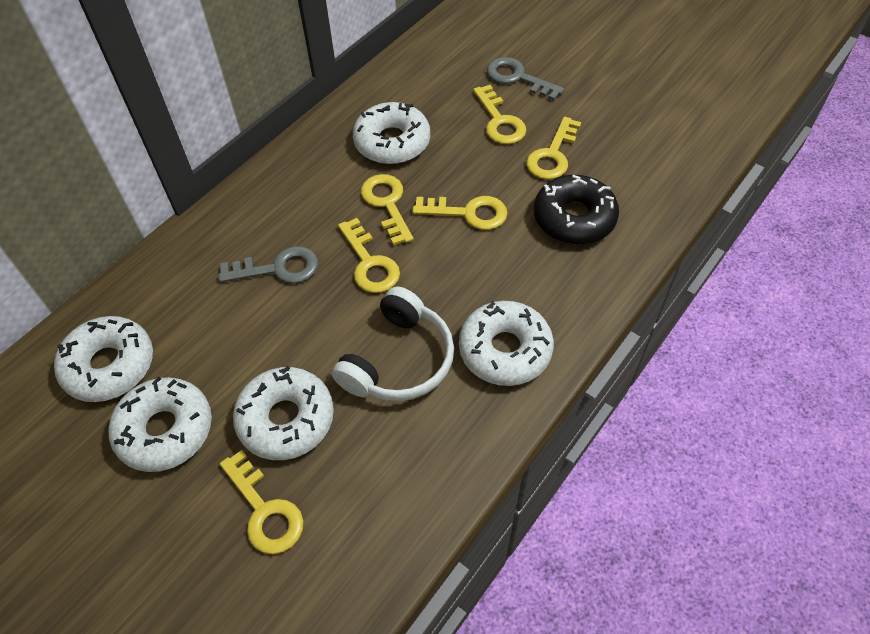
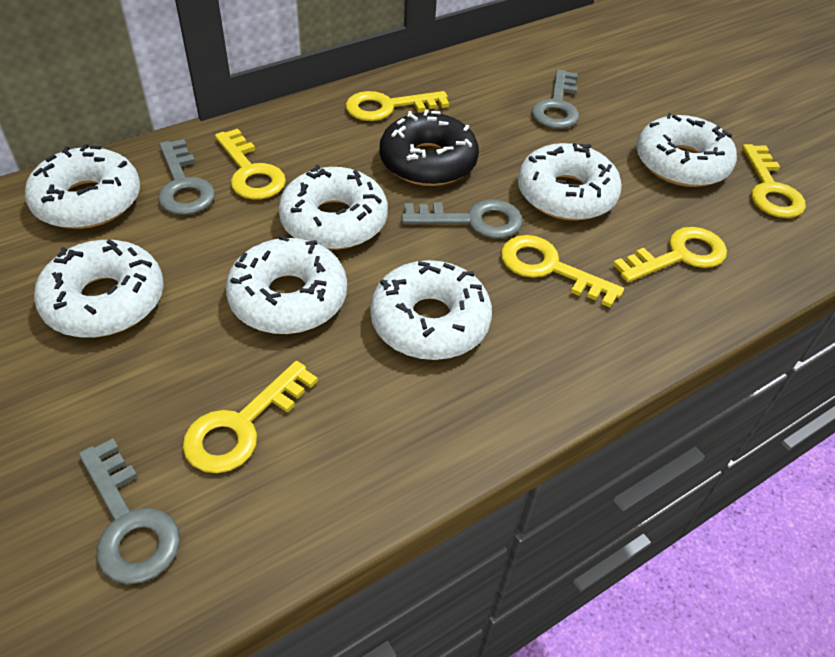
grey key: [219,246,318,283] [487,57,564,100] = 2 -> [79,439,180,584] [158,139,215,215] [401,200,523,239] [531,69,579,129] = 4
white donut: [54,316,153,402] [108,377,212,472] [233,366,334,460] [353,102,430,164] [459,301,554,386] = 5 -> [25,144,140,229] [34,239,164,338] [226,235,347,334] [278,165,388,250] [370,260,492,360] [518,143,622,221] [636,113,737,187] = 7
white headphones: [332,286,454,401] = 1 -> none = 0

